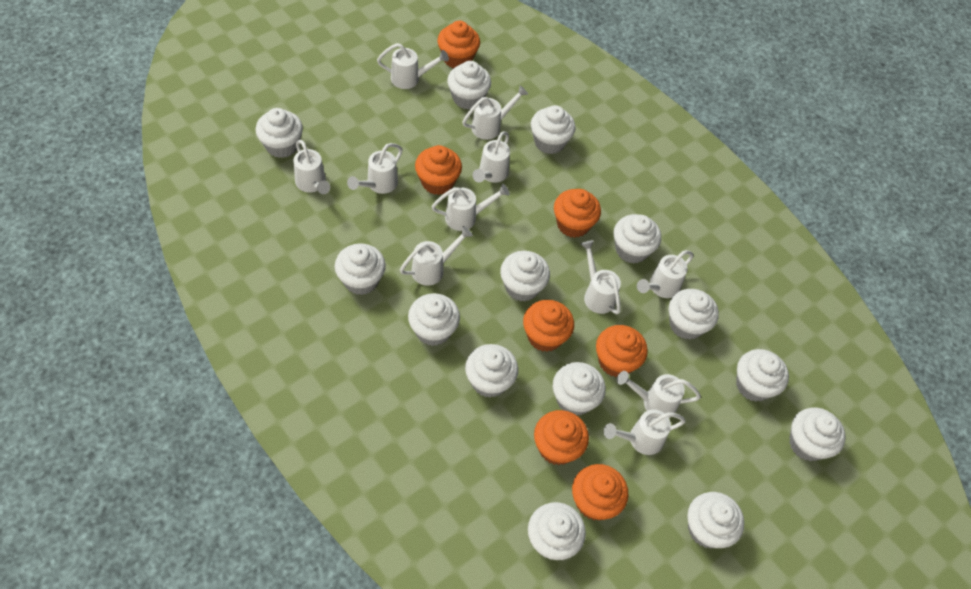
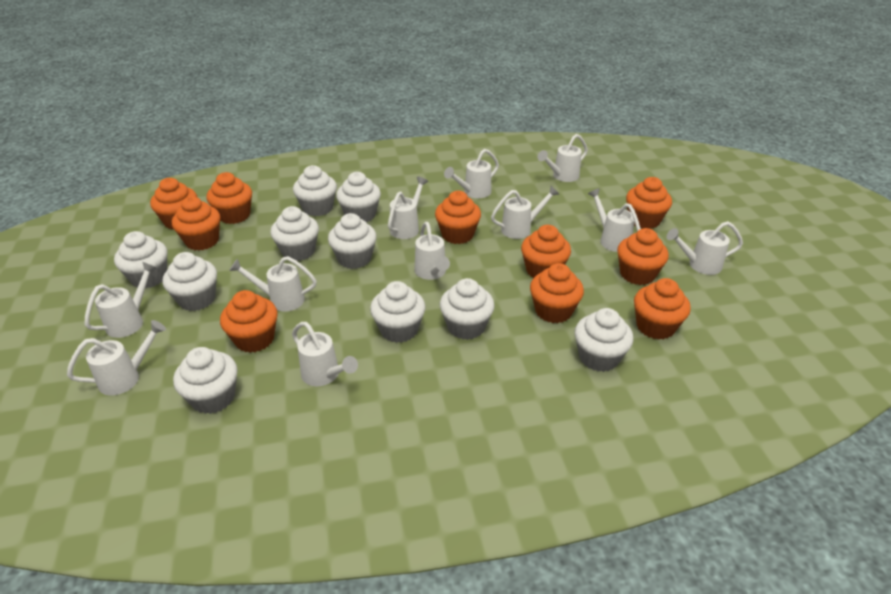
orange cupcake: [415,145,462,195] [437,21,480,68] [523,300,574,352] [534,410,589,465] [554,189,601,238] [572,464,629,521] [596,325,648,377] = 7 -> [150,178,197,230] [172,196,220,251] [206,172,252,224] [220,290,278,353] [435,191,481,244] [521,225,571,278] [530,263,584,323] [617,228,669,285] [626,177,672,229] [634,278,691,340] = 10
white cupcake: [256,108,303,158] [335,243,386,295] [408,293,460,346] [447,61,491,110] [465,344,518,398] [500,251,550,301] [528,502,586,560] [531,105,575,154] [553,362,606,415] [614,214,661,264] [669,289,719,340] [687,492,744,548] [736,349,789,402] [789,407,846,461] = 14 -> [114,231,168,289] [163,252,217,311] [173,347,238,414] [270,206,319,261] [293,165,337,216] [328,213,377,269] [336,172,381,222] [370,281,426,343] [440,278,495,340] [575,308,634,372] = 10

